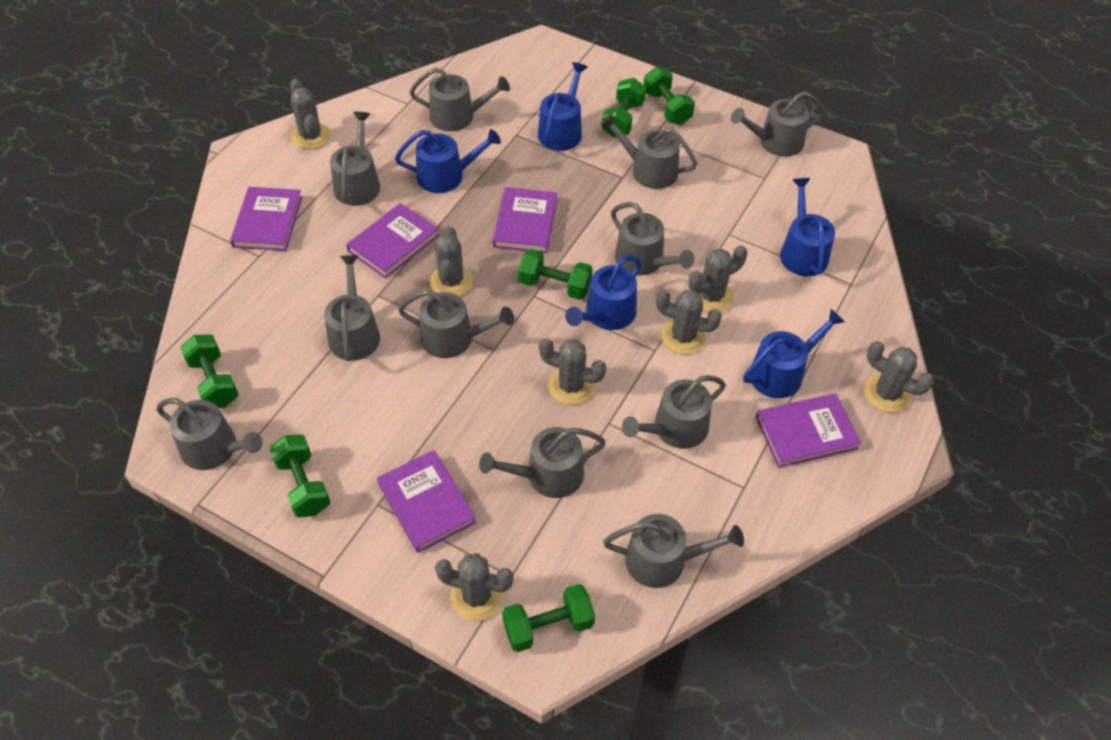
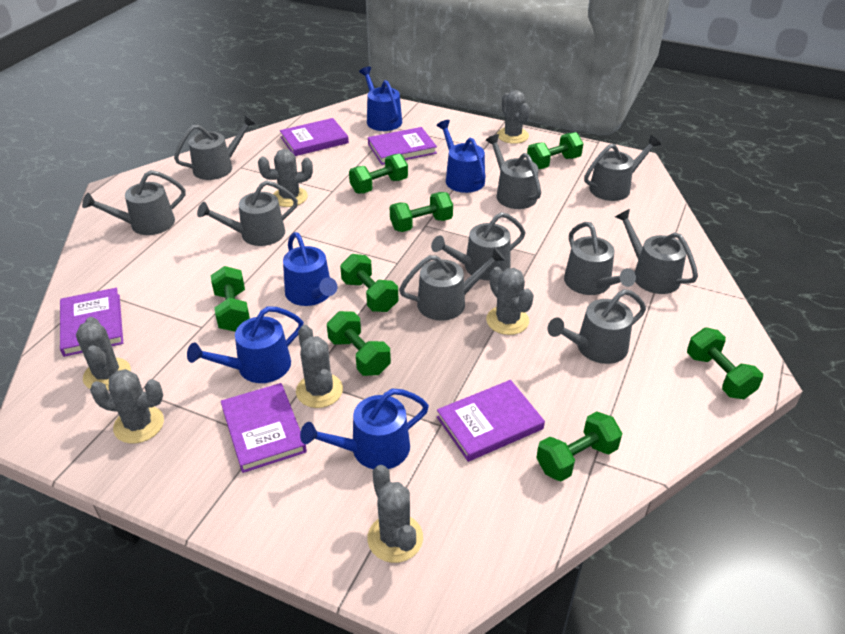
green dumbbell: [180,334,239,408] [269,434,330,517] [502,584,595,652] [518,249,593,300] [602,78,646,137] [644,67,695,125] = 6 -> [211,266,250,332] [327,311,391,376] [340,254,398,312] [349,154,408,194] [390,192,453,232] [527,132,584,169] [536,411,622,482] [687,328,763,399] = 8
grey watering can: [156,398,263,470] [324,255,380,361] [330,112,380,206] [398,290,514,358] [410,68,510,131] [479,427,606,498] [600,113,697,189] [603,514,744,588] [611,202,694,275] [622,375,726,449] [731,91,825,157] = 11 -> [82,170,185,235] [174,115,256,180] [197,180,298,246] [399,247,506,321] [431,212,526,281] [486,134,541,209] [547,289,646,364] [564,222,636,295] [584,135,661,201] [615,209,698,294] = 10

